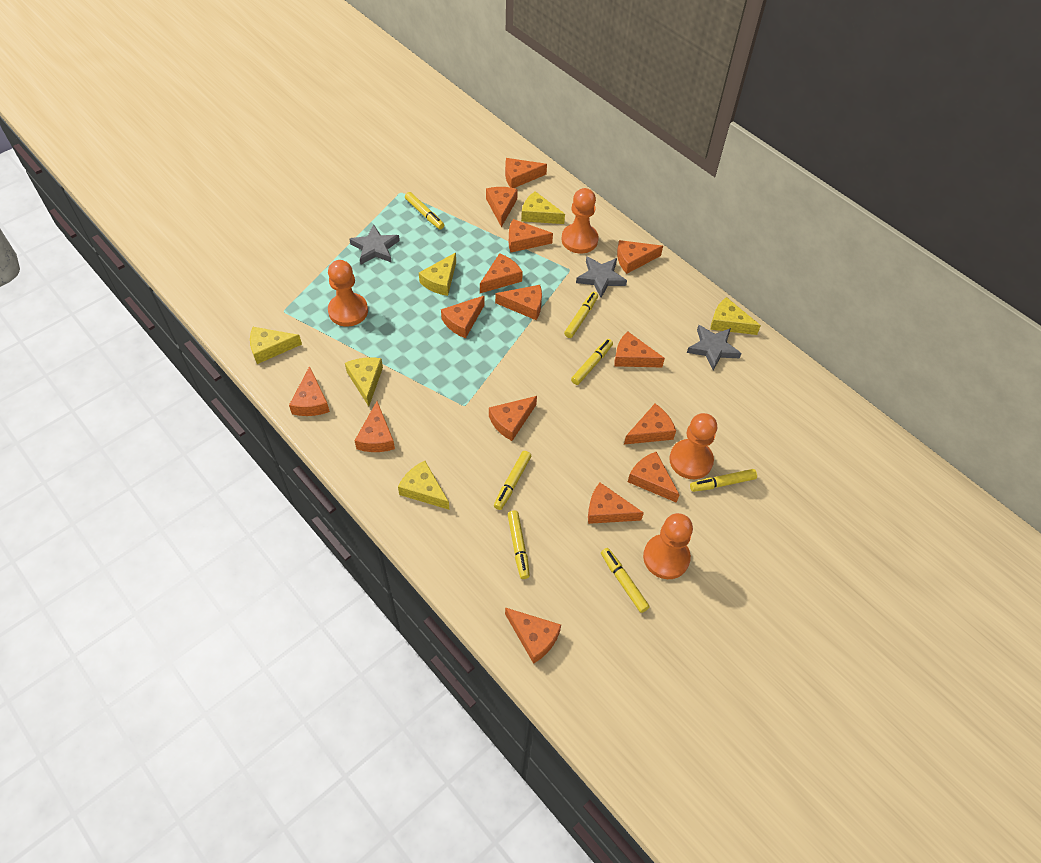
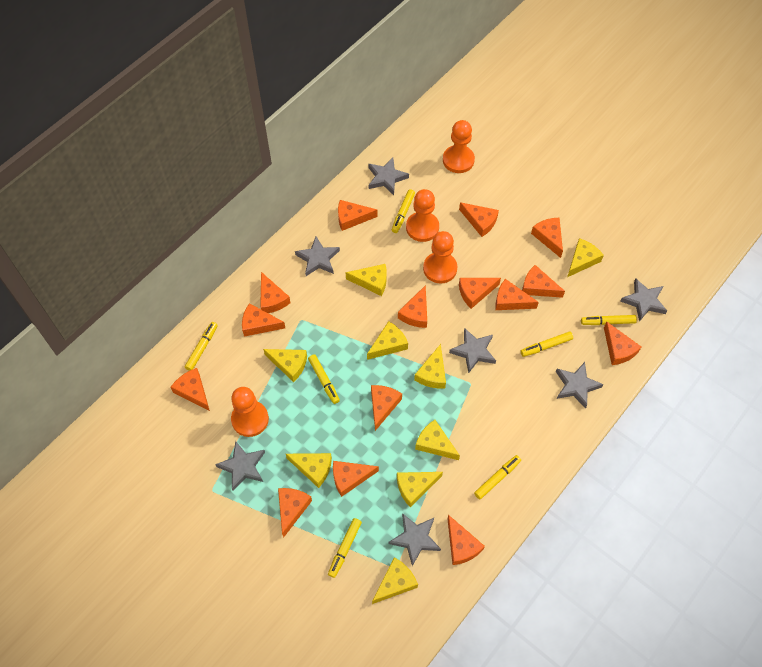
grey star: [349,224,400,265] [576,256,627,298] [687,325,742,370] = 3 -> [215,441,265,491] [295,236,340,276] [368,158,409,195] [389,513,441,566] [449,328,496,373] [556,362,604,409] [620,279,667,322] = 7
yellow cheese: [250,327,302,364] [345,357,383,406] [398,461,449,510] [419,253,456,296] [521,191,565,224] [710,297,761,335] = 6 -> [263,349,307,382] [286,453,332,488] [346,264,387,296] [367,321,408,360] [372,557,418,604] [397,472,443,507] [414,344,446,389] [415,420,460,460] [567,238,604,277] = 9

